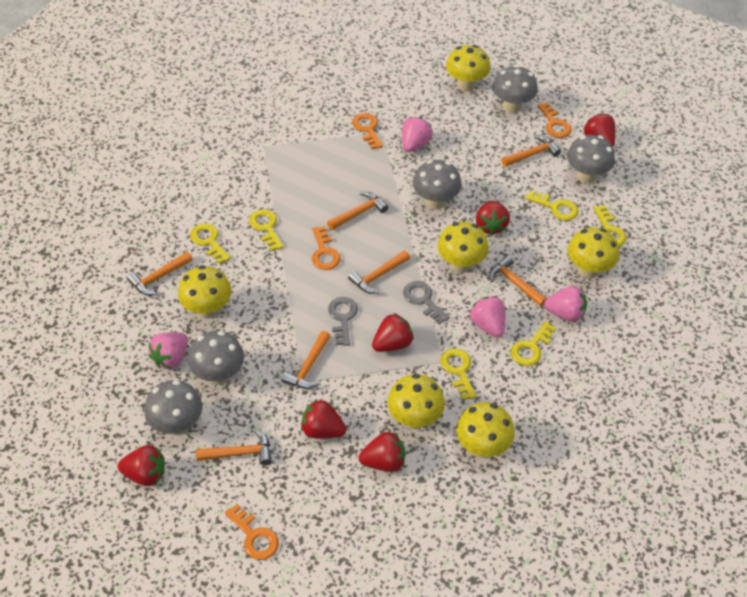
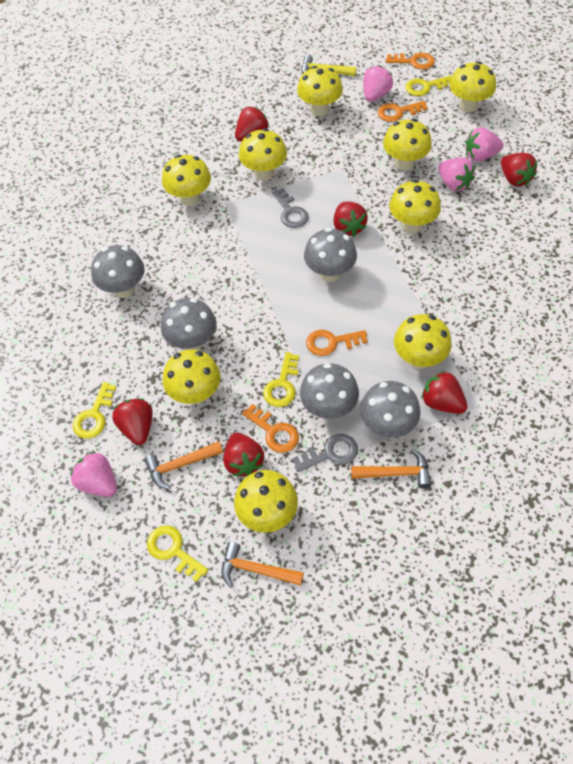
orange hammer: [127,252,193,295] [196,429,272,465] [281,331,331,389] [327,192,388,230] [348,250,410,294] [489,255,547,307] [501,135,561,167] = 7 -> [144,441,223,489] [221,542,304,588] [351,449,431,489] = 3
yellow hammer: none = 0 -> [302,54,356,76] = 1
yellow key: [190,224,231,264] [249,209,284,251] [440,348,476,400] [511,321,556,366] [525,190,579,221] [593,205,627,246] = 6 -> [73,382,116,439] [147,525,208,582] [263,352,299,407] [405,76,452,96] = 4
yellow mushroom: [178,265,231,319] [387,374,445,429] [437,222,489,273] [446,45,490,92] [456,402,515,458] [568,227,619,278] = 6 -> [162,155,211,206] [163,349,221,404] [234,470,298,533] [239,128,287,181] [297,66,343,116] [383,119,432,171] [389,180,441,233] [394,314,452,369] [450,61,496,112] = 9

